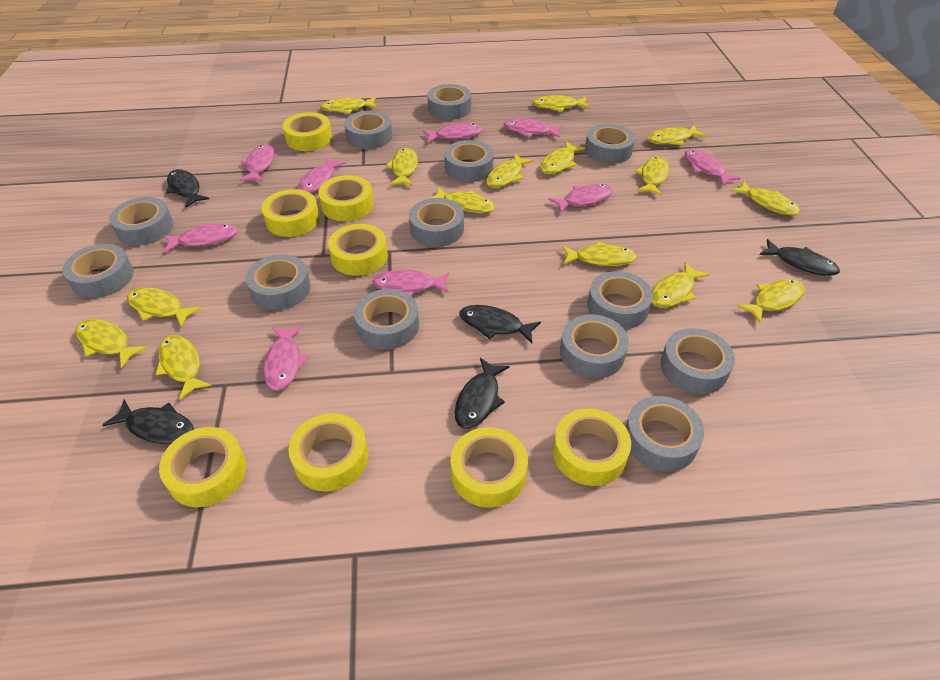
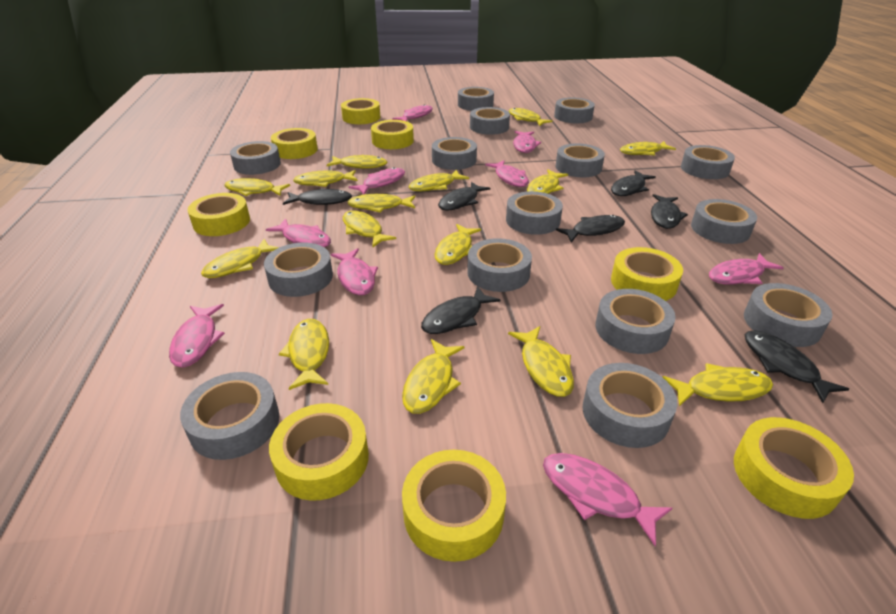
black fish: [102,399,194,444] [166,169,209,207] [455,358,510,429] [459,305,541,343] [759,239,840,276] = 5 -> [283,188,352,205] [421,286,500,334] [438,182,491,211] [556,215,625,243] [611,170,656,196] [651,194,688,229] [745,330,849,403] = 7
grey tape: [62,244,134,298] [109,197,173,246] [245,254,311,310] [345,110,393,149] [354,289,419,350] [409,198,464,247] [427,84,471,120] [444,140,494,182] [560,315,629,378] [585,124,635,164] [587,271,653,329] [626,396,704,472] [660,328,735,394] = 13 -> [180,372,279,460] [230,141,281,175] [264,242,333,297] [432,137,477,170] [458,87,494,111] [467,238,532,292] [470,107,510,135] [506,191,563,235] [554,97,595,123] [556,143,605,177] [583,363,677,448] [595,289,676,354] [681,145,735,179] [691,199,757,244] [744,283,833,347] = 15

